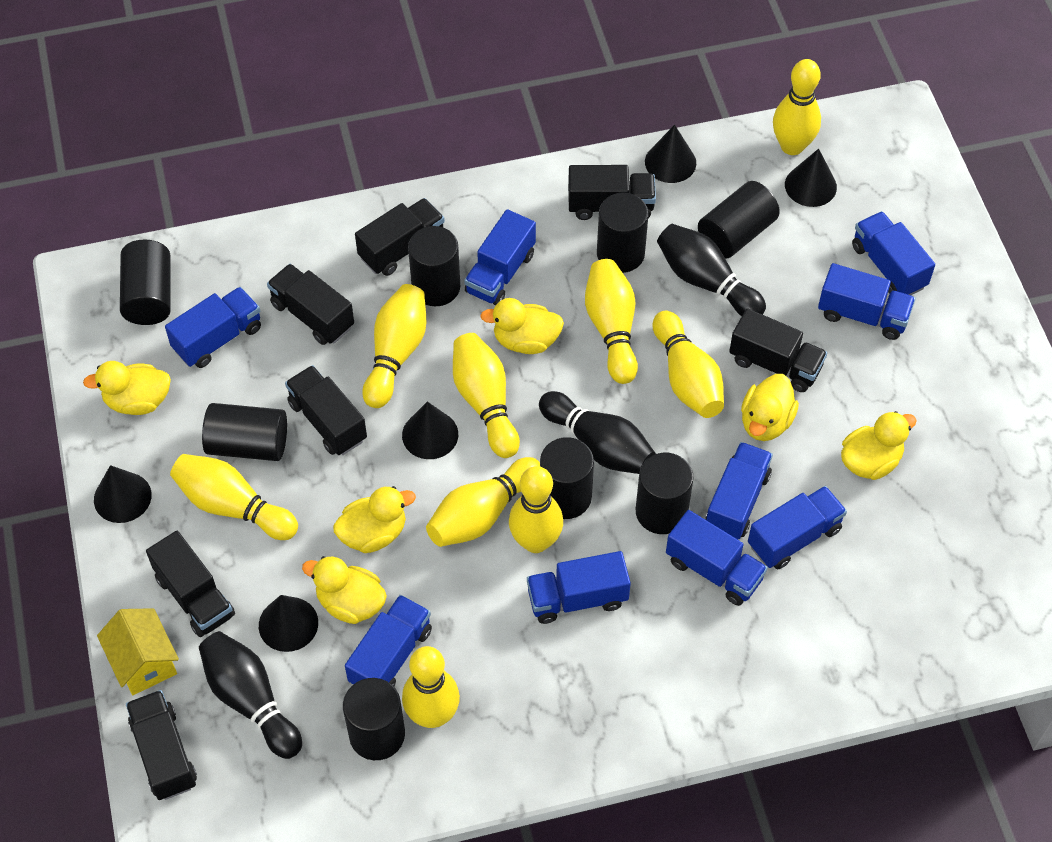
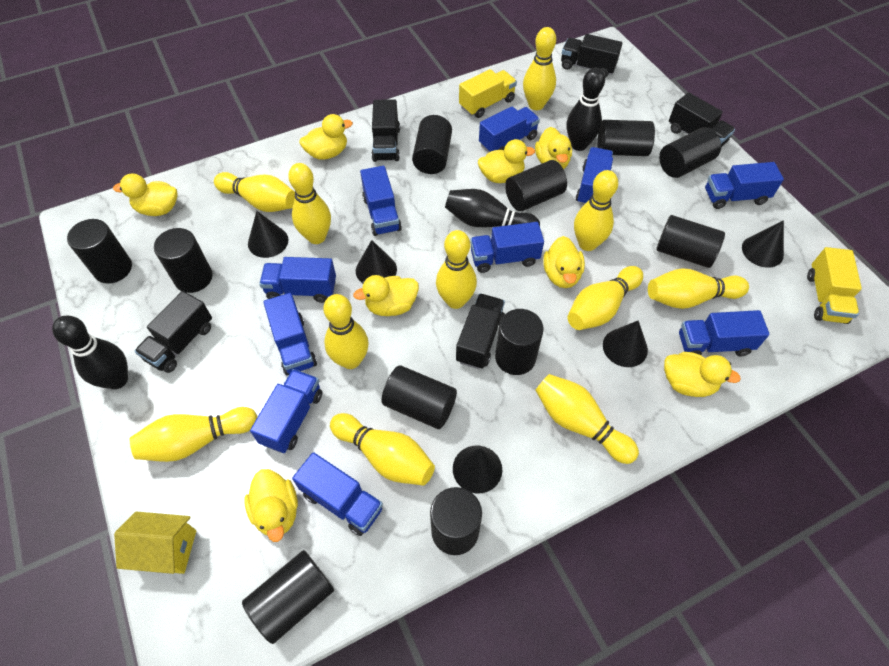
black cylinder: [120,239,171,325] [202,403,287,461] [343,678,405,760] [408,226,460,306] [540,437,594,519] [597,193,649,273] [636,453,693,534] [698,181,780,259] = 8 -> [67,219,132,283] [154,228,213,293] [242,550,334,644] [382,365,457,429] [412,115,452,174] [430,487,482,555] [495,309,544,375] [505,160,567,211] [598,120,655,156] [656,215,725,268] [659,127,721,178] = 11
black truck: [126,690,197,800] [146,531,235,637] [267,264,354,345] [285,365,367,455] [355,198,445,276] [568,165,656,220] [729,308,827,392] = 7 -> [135,291,212,373] [371,99,400,162] [456,294,505,369] [561,34,623,78] [669,92,735,147] = 5
blue truck: [165,287,261,368] [345,595,432,687] [464,209,536,306] [527,551,631,624] [666,510,768,606] [706,442,773,540] [748,486,847,569] [818,263,916,340] [852,211,935,295] = 9 -> [250,369,323,453] [259,257,336,303] [263,293,317,375] [292,452,383,536] [360,166,402,236] [470,222,544,273] [479,106,540,153] [576,147,613,205] [679,310,769,356] [705,162,784,209] = 10
yellow bowling pin: [170,454,298,540] [362,284,426,408] [402,646,460,728] [426,457,540,547] [453,333,520,458] [509,466,563,553] [585,259,638,384] [653,310,724,418] [773,59,821,155] = 9 -> [130,407,257,462] [214,172,295,212] [288,163,331,244] [323,294,369,369] [330,413,435,486] [436,230,477,309] [523,27,556,110] [535,374,639,464] [567,266,643,330] [574,170,618,251] [648,268,749,309] = 11
yellow duck: [83,361,171,415] [302,556,387,624] [333,486,416,553] [480,298,564,354] [741,374,799,441] [841,411,917,480] = 6 -> [113,174,178,216] [244,469,298,542] [299,114,353,160] [353,275,419,316] [478,139,535,183] [535,127,572,169] [543,236,585,288] [664,352,741,397] = 8
yellow truck: none = 0 -> [459,69,517,118] [807,247,862,324] = 2

